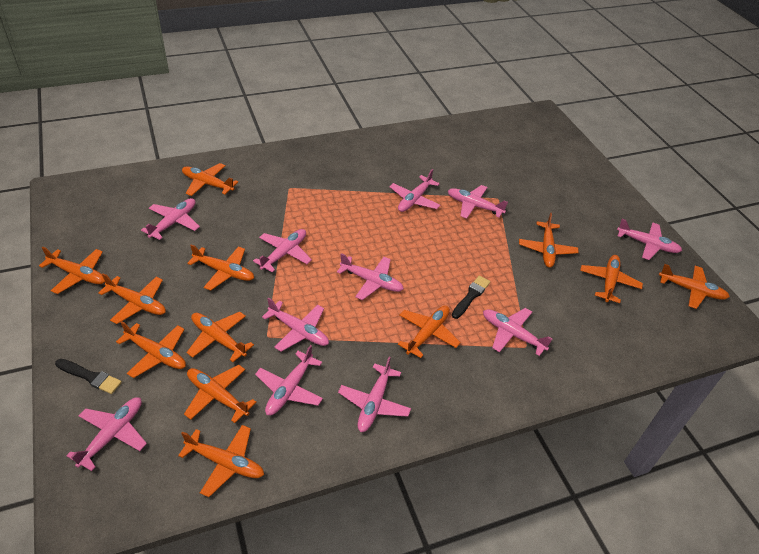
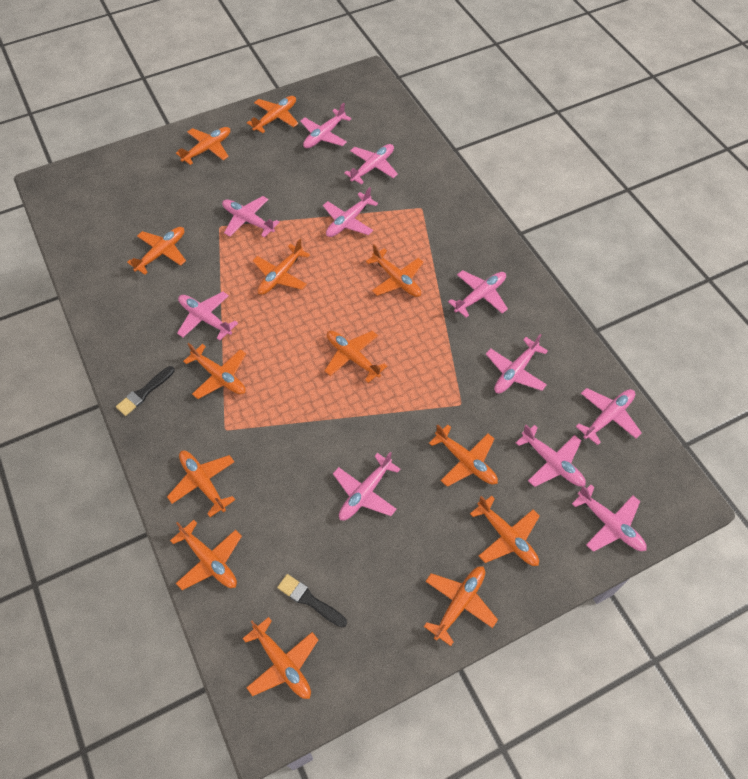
orange plane: [39,247,105,294] [98,273,166,324] [116,321,186,378] [178,425,264,497] [182,163,238,196] [184,365,256,423] [187,244,254,291] [187,312,254,362] [398,306,461,358] [519,213,579,268] [580,255,643,303] [659,264,730,309] = 12 -> [127,227,186,275] [167,451,235,517] [170,520,242,590] [176,127,230,165] [183,343,246,399] [243,617,318,699] [247,96,298,133] [252,239,310,295] [324,330,387,383] [366,245,424,297] [424,566,498,646] [429,425,498,487] [470,496,540,566] = 13

